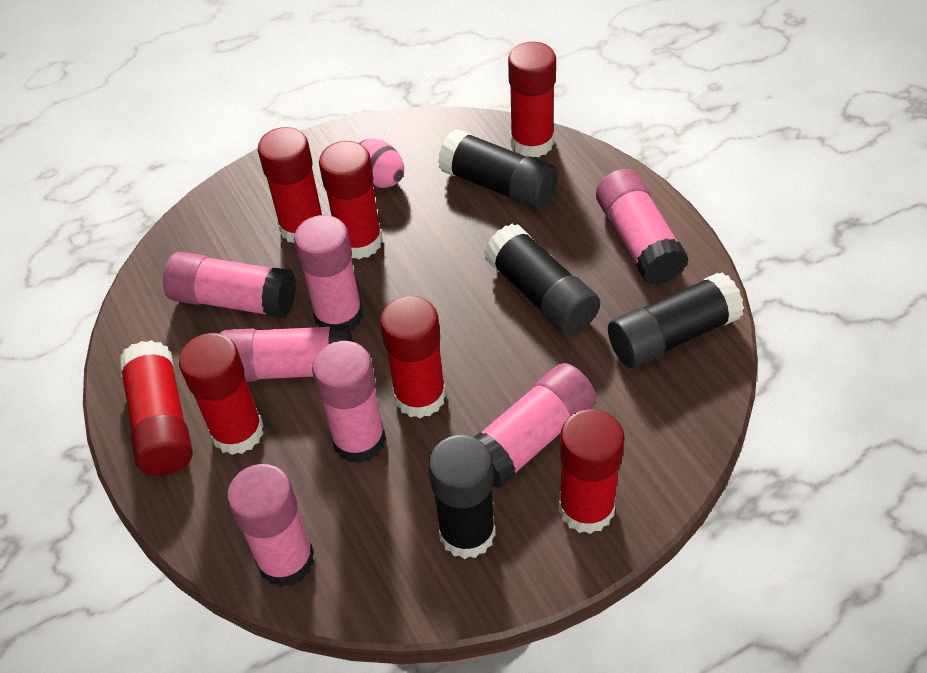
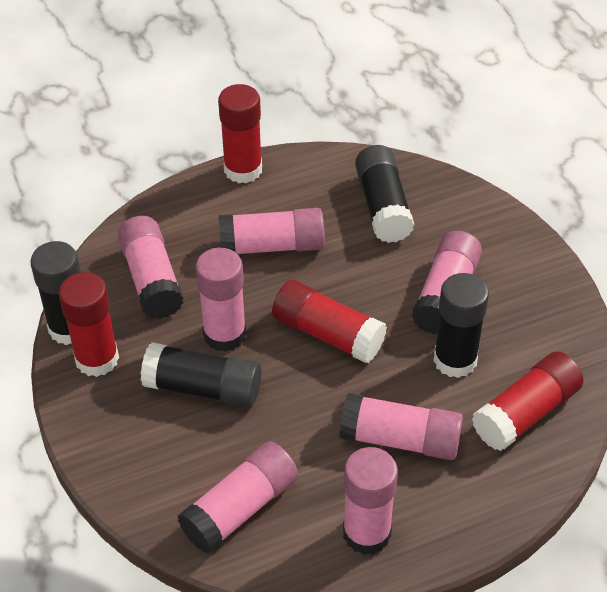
pink egg: [359,138,404,188] = 1 -> none = 0
red glue stick: [119,340,193,476] [179,333,264,455] [258,127,323,243] [319,141,383,259] [380,296,446,418] [508,42,556,157] [559,409,625,534] = 7 -> [59,272,119,377] [218,84,262,183] [272,280,387,363] [472,352,584,451] = 4

